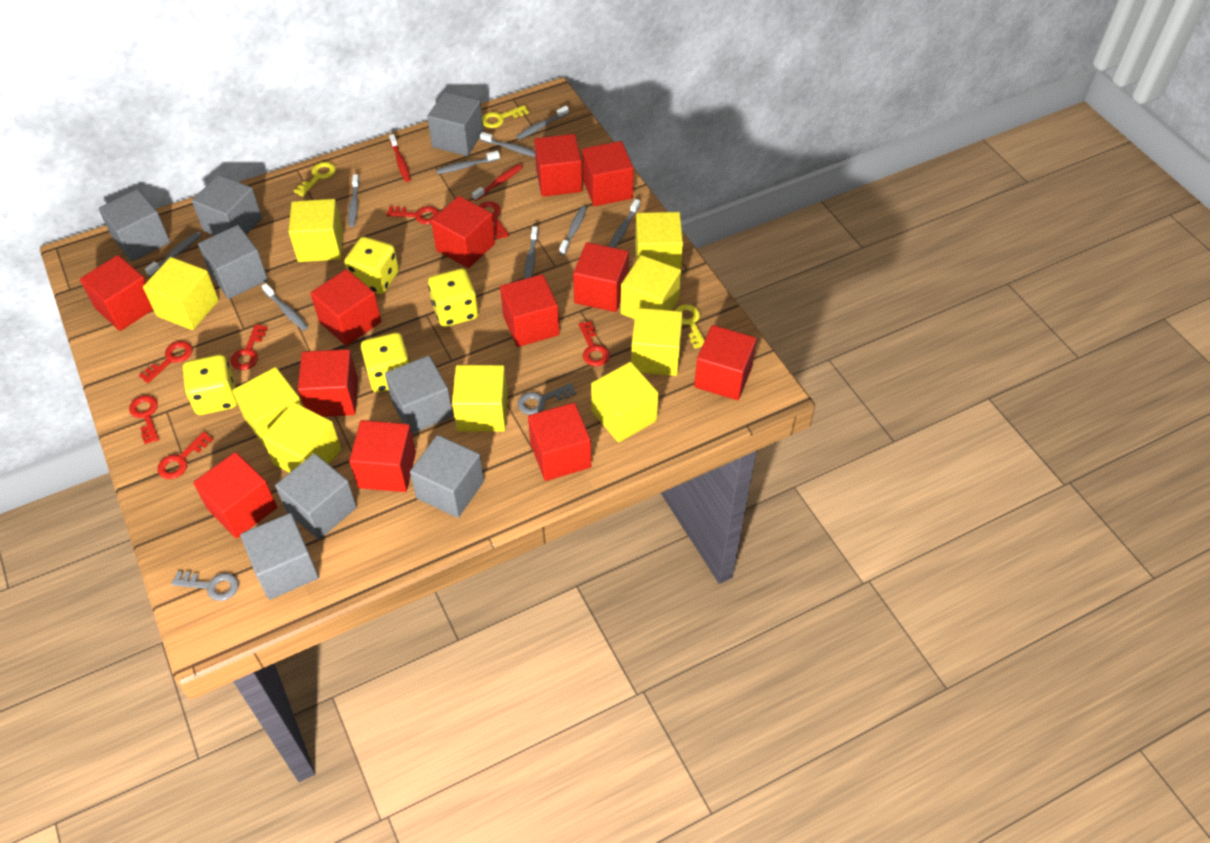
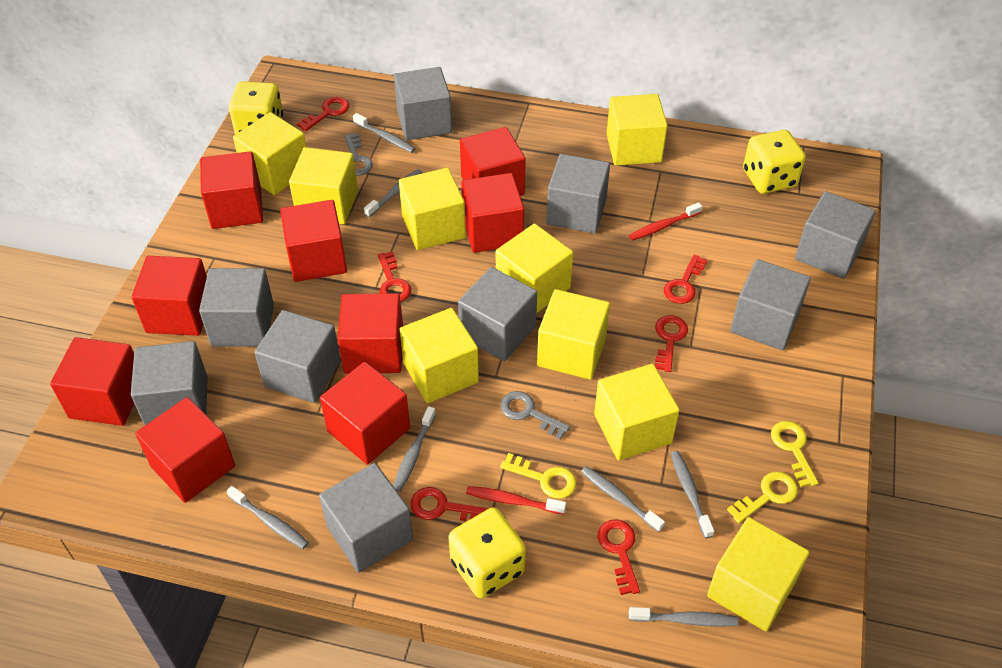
grey cube: [98,189,170,261] [192,175,262,235] [198,225,268,299] [240,513,319,600] [275,453,357,540] [385,355,453,434] [410,435,484,518] [427,92,484,156] = 8 -> [131,341,208,426] [199,268,274,347] [254,310,341,403] [319,463,413,573] [394,67,452,140] [458,267,537,361] [546,154,610,234] [730,259,811,351] [795,191,876,279] = 9
grey toothbrush: [145,232,202,277] [262,283,308,331] [348,174,360,227] [436,151,500,174] [480,132,535,157] [516,106,569,140] [524,226,538,279] [559,206,587,255] [609,199,640,248] = 9 -> [227,486,309,549] [353,113,416,153] [364,169,423,217] [393,406,436,492] [581,466,665,532] [629,607,738,627] [671,451,714,538] = 7
red cube: [80,255,153,331] [193,452,277,538] [298,349,358,417] [310,269,381,346] [349,420,416,492] [431,196,495,268] [500,274,560,347] [528,403,591,481] [534,134,582,197] [573,242,629,312] [582,141,634,206] [694,325,757,400] = 12 -> [50,337,134,426] [132,256,207,336] [135,397,235,503] [200,151,263,229] [280,200,347,282] [320,362,410,465] [337,293,403,374] [460,127,526,196] [461,173,524,253] = 9
red key: [129,395,159,444] [139,341,192,383] [157,432,213,479] [231,324,268,370] [386,206,440,224] [479,202,509,240] [578,321,610,366] = 7 -> [296,97,350,131] [378,251,411,302] [411,487,489,521] [597,519,640,595] [655,315,688,372] [664,255,708,304] = 6
yellow dice: [183,354,237,415] [344,237,399,294] [361,332,410,393] [428,268,478,327] = 4 -> [229,81,283,135] [448,507,526,598] [743,130,806,194] = 3

